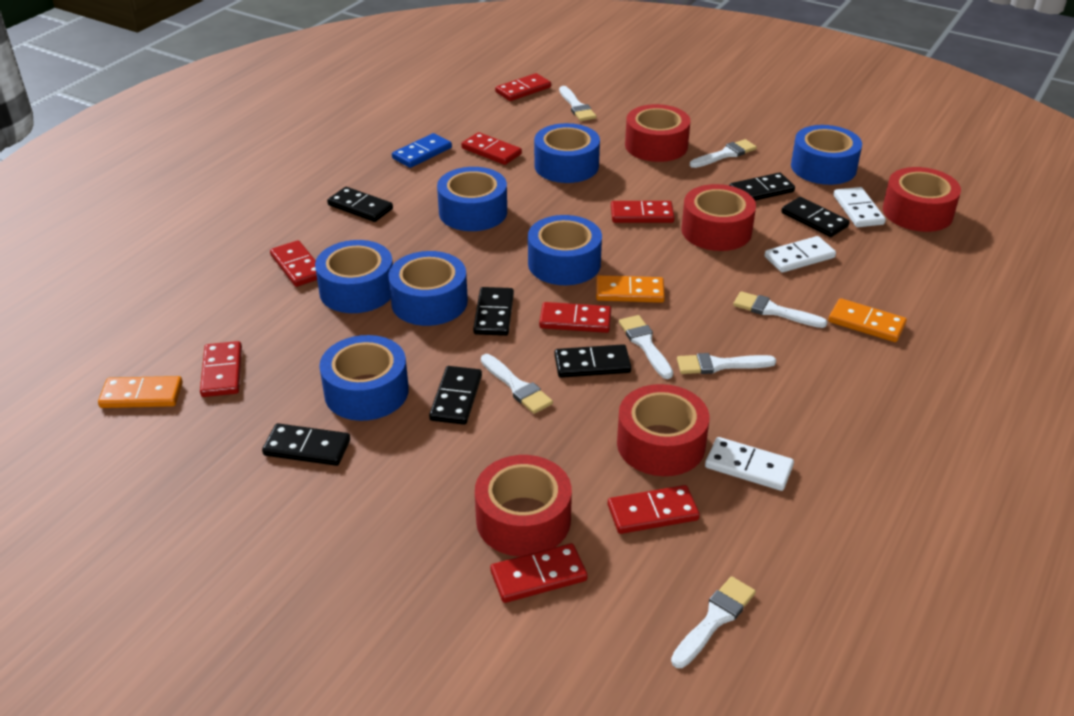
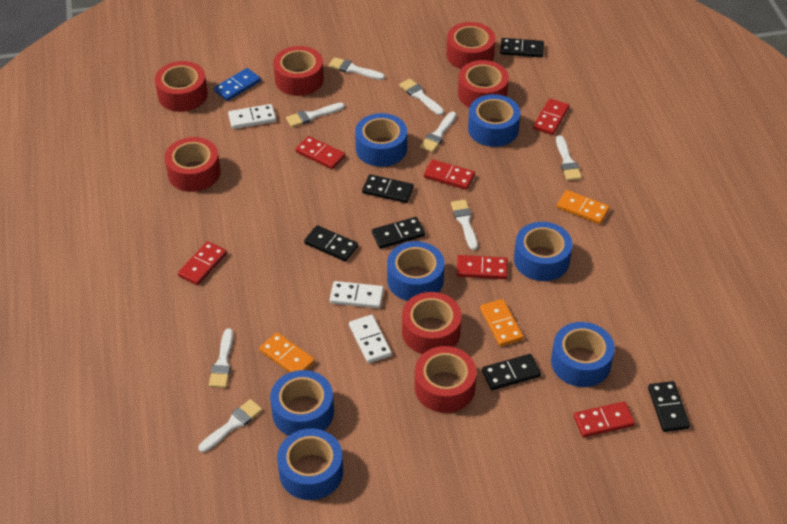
black domino: [262,423,350,466] [327,187,393,222] [429,366,482,425] [473,287,514,336] [554,344,631,378] [729,172,795,201] [781,197,850,237] = 7 -> [304,225,358,262] [362,174,414,203] [372,217,425,249] [482,354,541,390] [500,38,544,58] [648,381,690,432] = 6
red domino: [200,341,242,397] [270,240,317,287] [461,132,522,165] [490,543,588,603] [495,73,551,101] [539,302,611,333] [608,485,700,534] [611,201,675,223] = 8 -> [178,241,227,285] [295,136,345,169] [424,159,475,190] [457,255,508,279] [533,99,569,135] [574,401,635,438] = 6
red tape: [475,455,572,557] [617,384,709,476] [625,104,691,162] [682,184,756,251] [883,167,961,232] = 5 -> [155,61,208,112] [165,137,221,192] [273,46,324,96] [402,292,462,354] [415,346,477,413] [446,22,496,69] [458,60,509,108] = 7
white brush: [481,354,553,414] [559,86,596,121] [619,315,673,379] [671,576,756,668] [677,353,776,374] [690,139,757,168] [733,291,827,328] = 7 -> [199,399,262,452] [209,328,233,388] [286,103,345,127] [328,57,385,80] [399,79,444,115] [420,112,457,152] [451,200,478,250] [556,135,582,181] = 8

